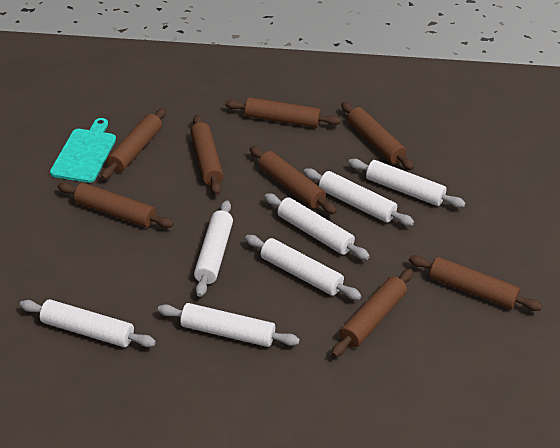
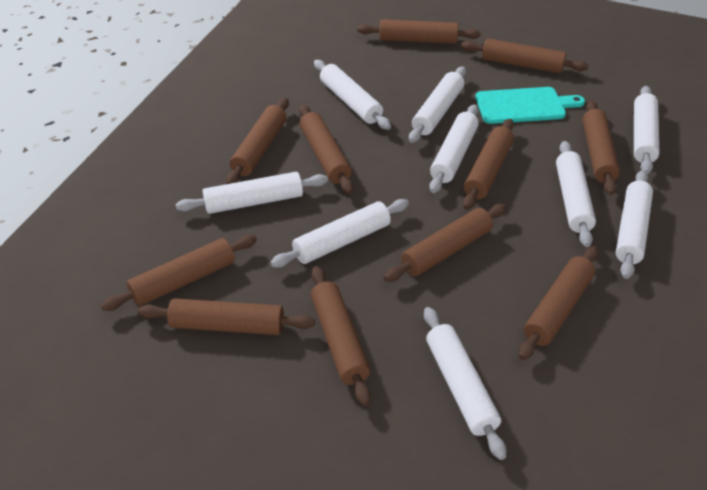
brown rolling pin: [57,182,174,228] [101,108,166,180] [190,115,223,195] [225,97,341,128] [250,146,337,214] [332,269,413,357] [341,102,414,170] [409,255,542,311] = 8 -> [101,235,257,311] [138,298,315,335] [226,98,289,184] [299,105,353,194] [311,266,371,406] [357,19,481,44] [384,204,507,282] [461,38,589,73] [463,119,514,210] [519,246,598,360] [582,100,620,195] = 11
white rolling pin: [20,299,156,347] [158,303,300,347] [194,200,233,297] [245,235,361,300] [264,193,370,260] [304,168,414,226] [348,159,465,208] = 7 -> [176,172,328,214] [270,199,409,268] [314,60,391,130] [409,66,466,143] [424,307,506,460] [429,104,479,193] [556,141,596,247] [616,170,653,279] [634,86,660,174] = 9

